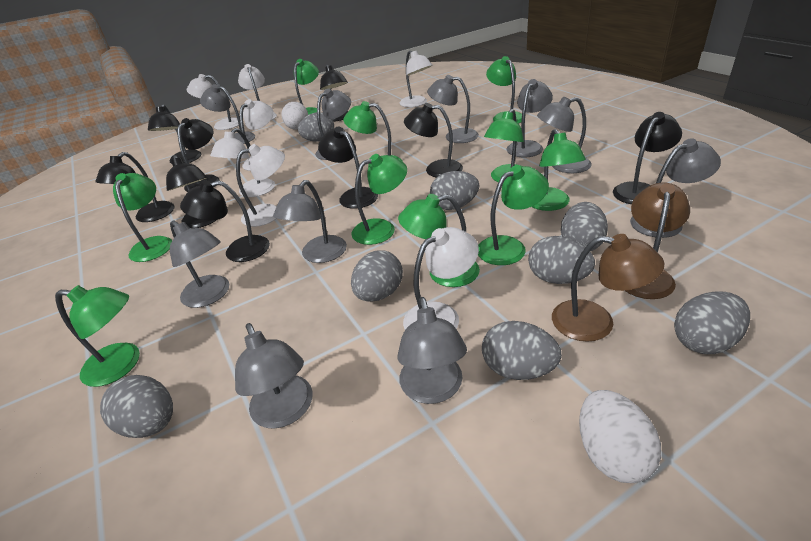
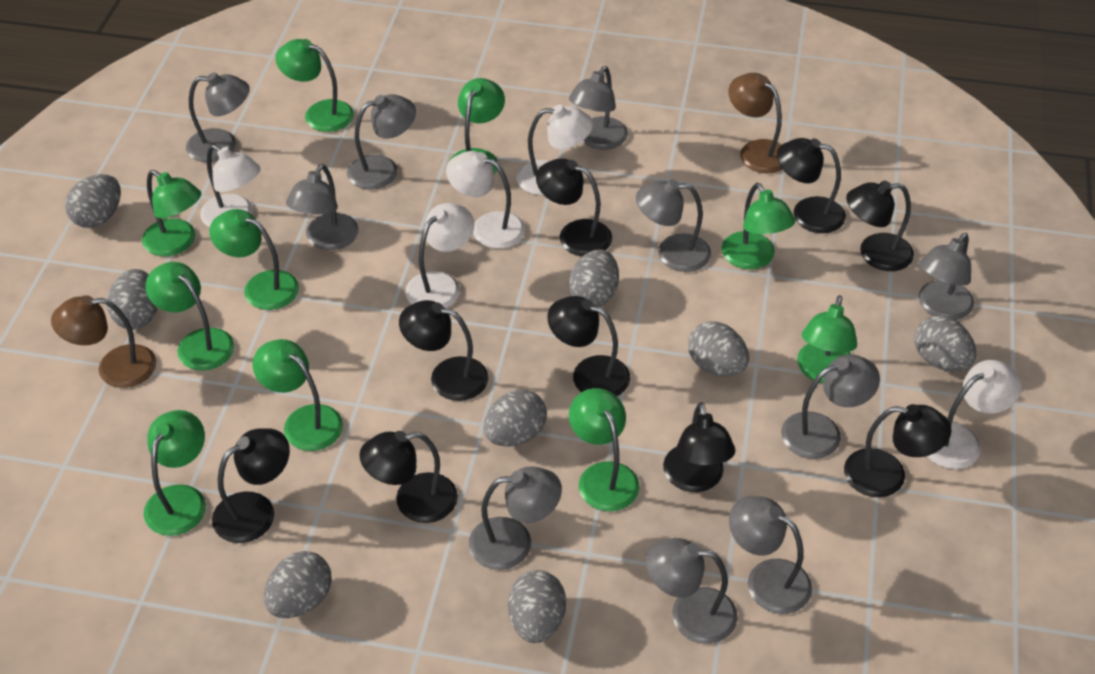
white egg: [281,102,308,129] [579,390,661,483] = 2 -> none = 0
white lamp: [187,74,239,130] [210,128,275,197] [236,144,285,227] [238,64,277,121] [240,99,274,171] [399,51,433,107] [403,227,479,330] = 7 -> [200,144,261,227] [405,203,474,308] [446,151,525,249] [516,105,593,195] [927,360,1022,469] = 5

